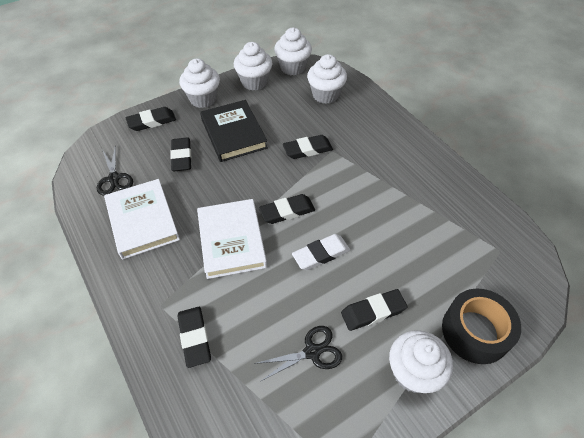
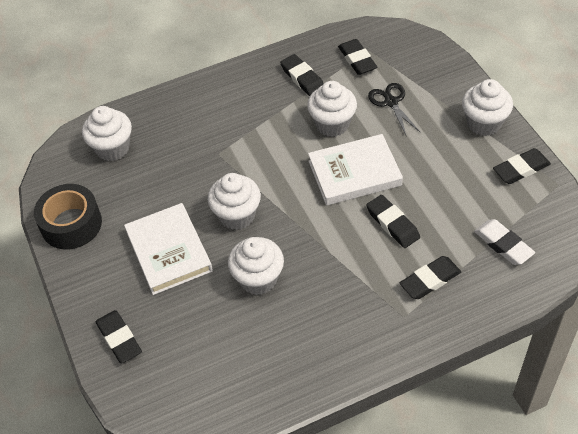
black book: [200,100,268,162] = 1 -> none = 0
black scissors: [97,145,133,195] [254,326,342,381] = 2 -> [368,83,420,135] = 1

